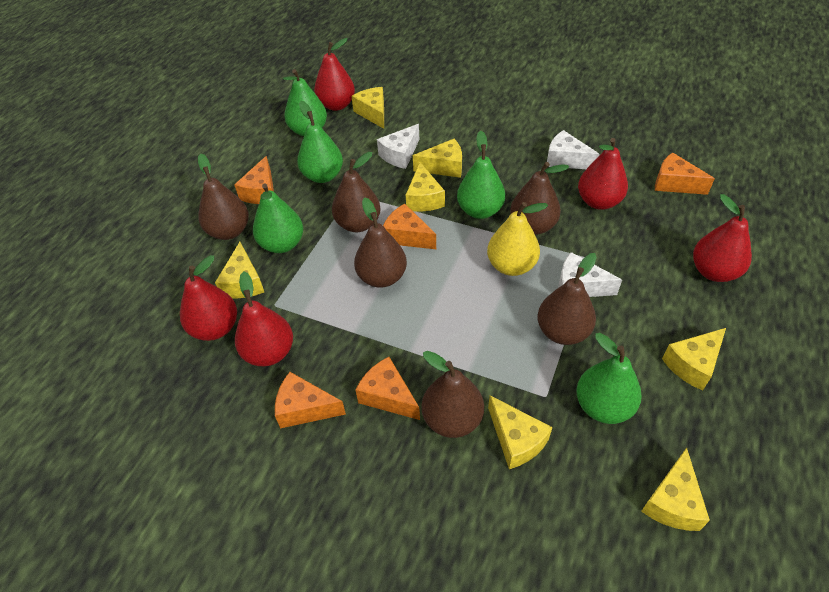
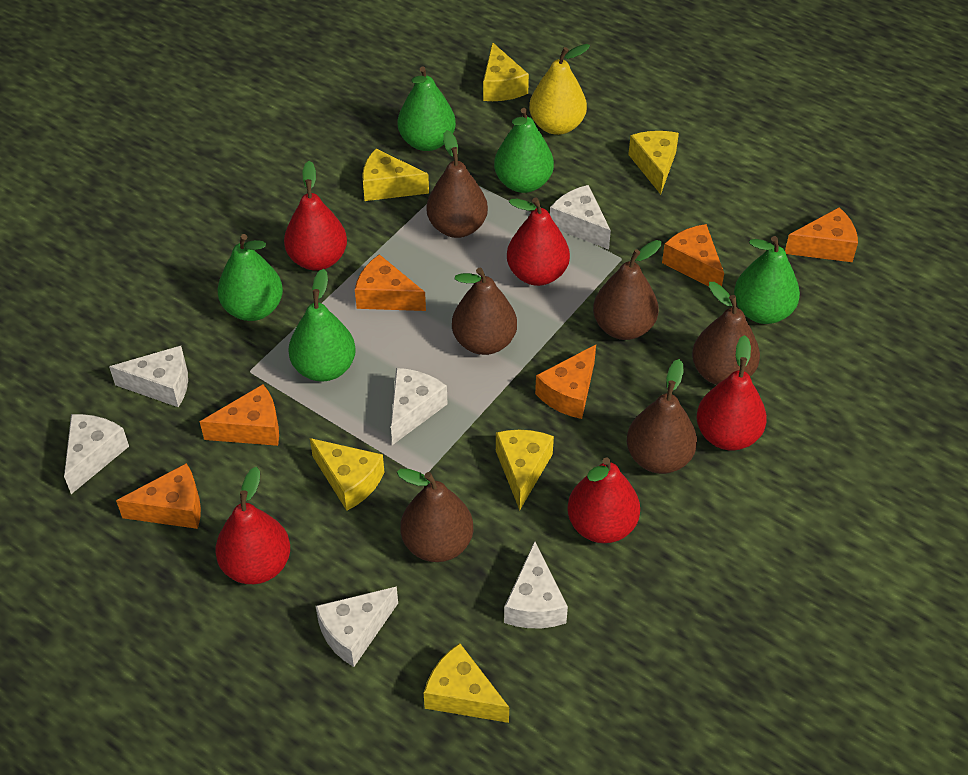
orange cheese: [234,156,274,204] [275,372,346,428] [356,357,420,420] [383,204,436,249] [655,152,715,195] = 5 -> [116,463,201,529] [200,384,279,446] [355,254,426,311] [535,345,596,419] [662,224,724,286] [785,207,858,262] = 6
white cheese: [377,124,419,169] [547,130,600,169] [558,252,622,297] = 3 -> [64,414,129,494] [109,346,188,407] [315,586,398,667] [391,368,447,445] [504,541,568,628] [550,185,611,250] = 6
yellow cheese: [215,242,264,298] [351,87,384,129] [406,162,445,211] [413,139,462,178] [488,395,552,469] [641,448,710,531] [662,328,726,391] = 7 -> [310,438,385,511] [362,149,429,201] [424,643,509,723] [483,42,529,101] [496,430,554,510] [628,131,679,194] = 6

